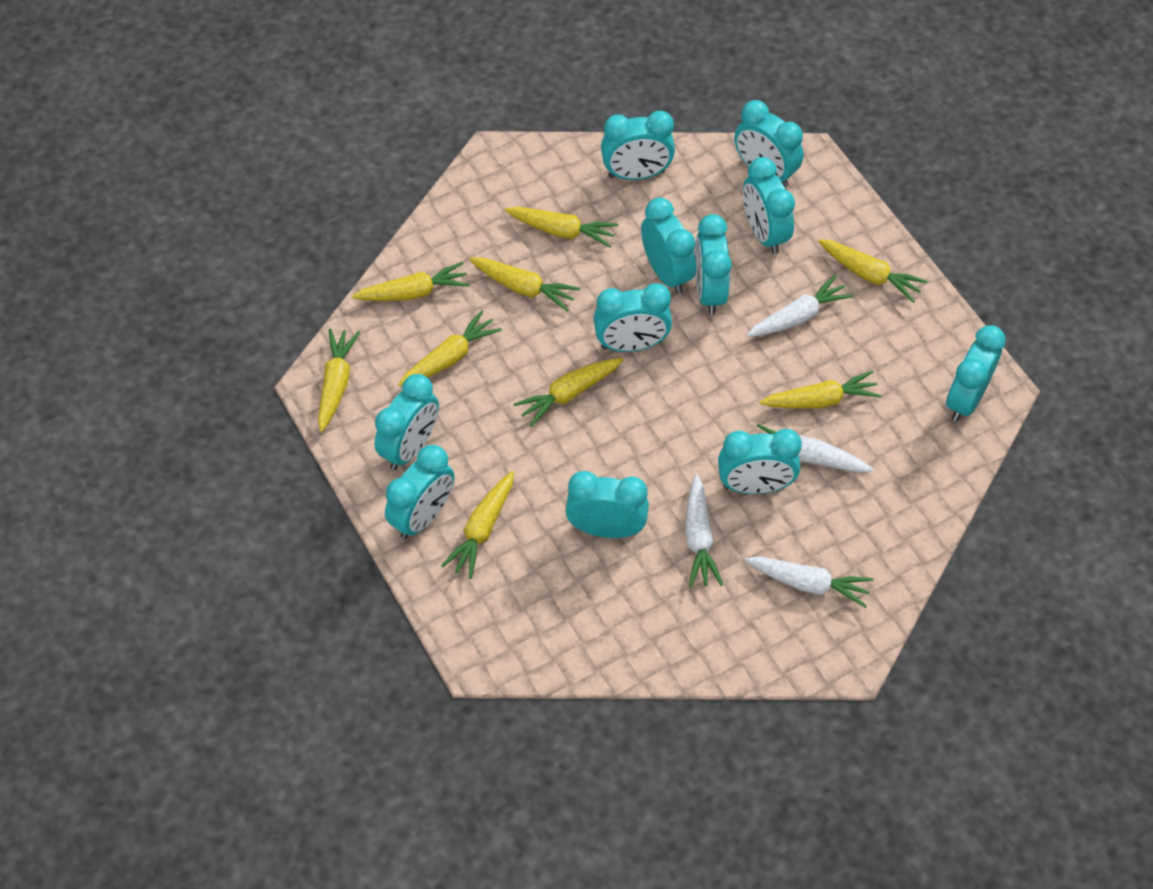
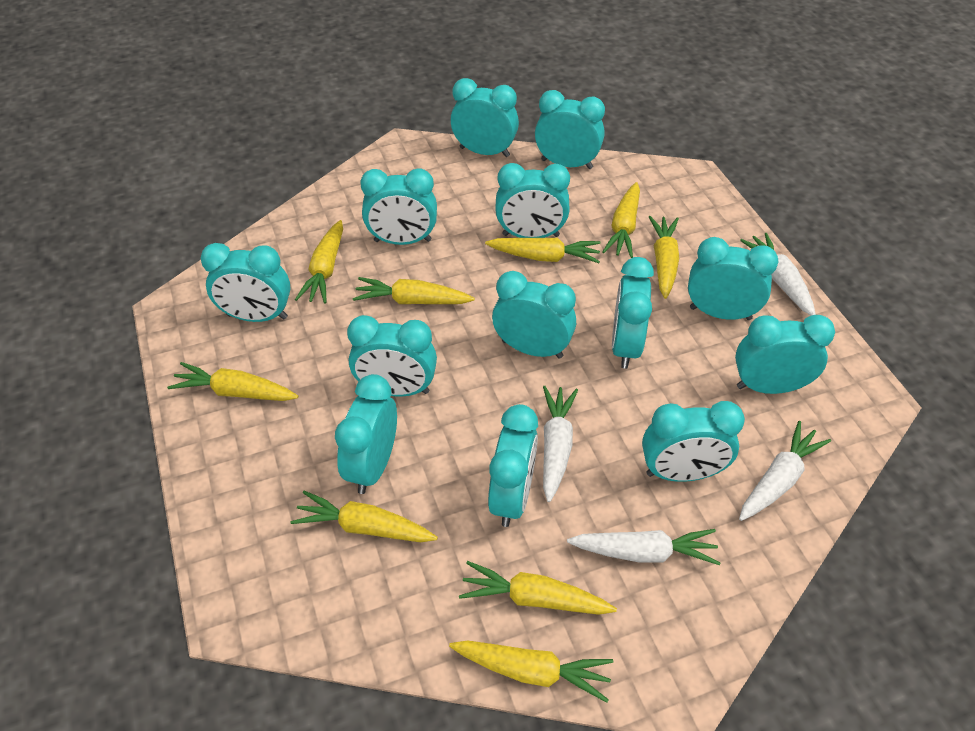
turquoise clock: [375,374,439,470] [385,445,454,539] [565,471,649,538] [593,283,672,352] [601,111,675,180] [641,198,696,294] [695,214,732,315] [718,429,802,494] [735,100,803,187] [743,157,795,254] [946,325,1006,422] = 11 -> [201,243,291,322] [335,374,397,494] [347,315,437,397] [360,168,437,245] [450,78,519,157] [488,404,538,527] [492,271,576,358] [495,163,570,238] [535,90,605,169] [612,257,654,369] [642,401,745,482] [688,237,778,320] [735,315,835,394] = 13

